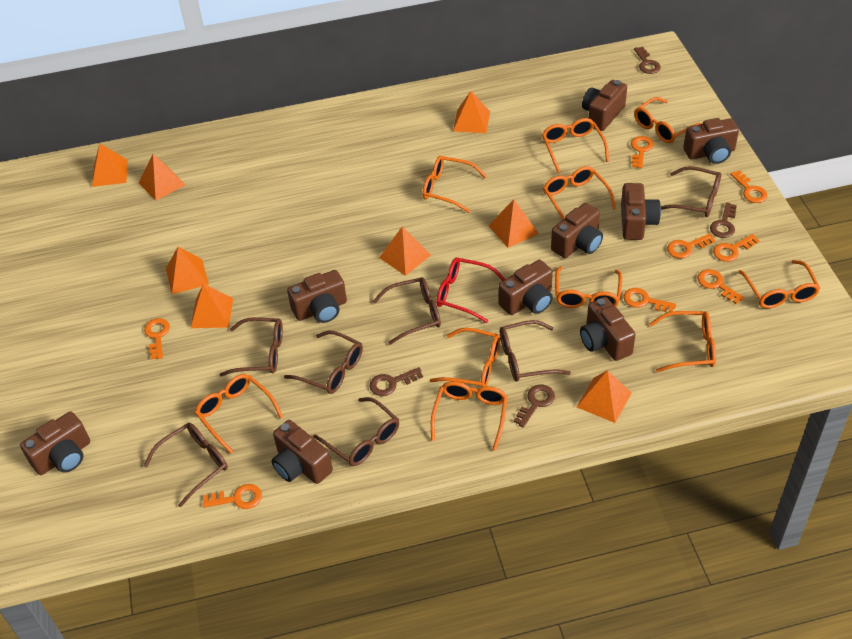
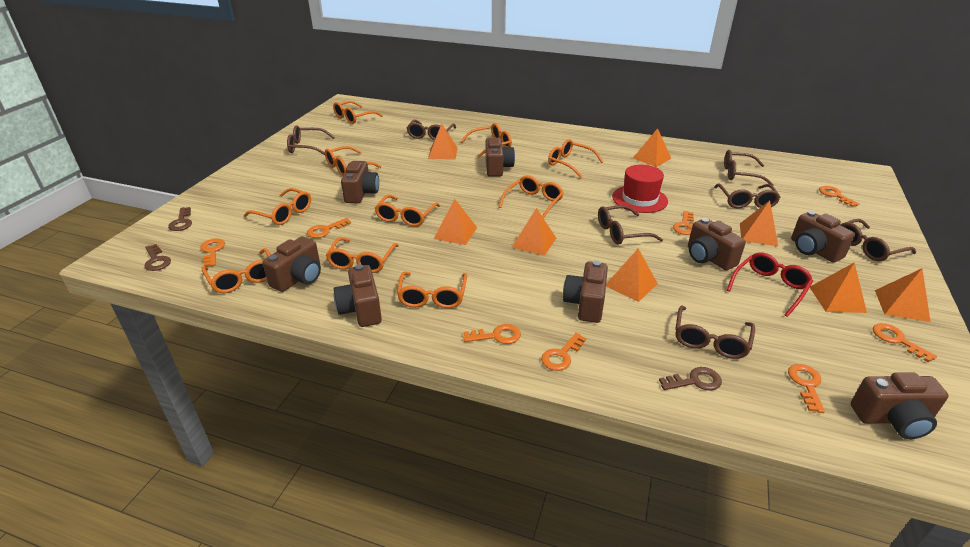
brown camera: [20,411,90,475] [271,420,333,484] [287,270,347,323] [499,260,553,315] [551,203,603,258] [580,297,636,361] [582,80,627,131] [621,183,661,240] [683,118,739,164] = 9 -> [263,236,321,292] [334,264,382,327] [341,161,379,203] [485,138,515,177] [563,260,608,323] [688,218,746,270] [791,211,855,262] [851,372,949,439] = 8
brown key: [369,367,423,396] [513,385,555,428] [634,47,661,74] [710,203,737,238] = 4 -> [144,244,171,271] [168,207,192,231] [659,367,722,390] = 3
red hat: none = 0 -> [612,165,668,213] = 1

